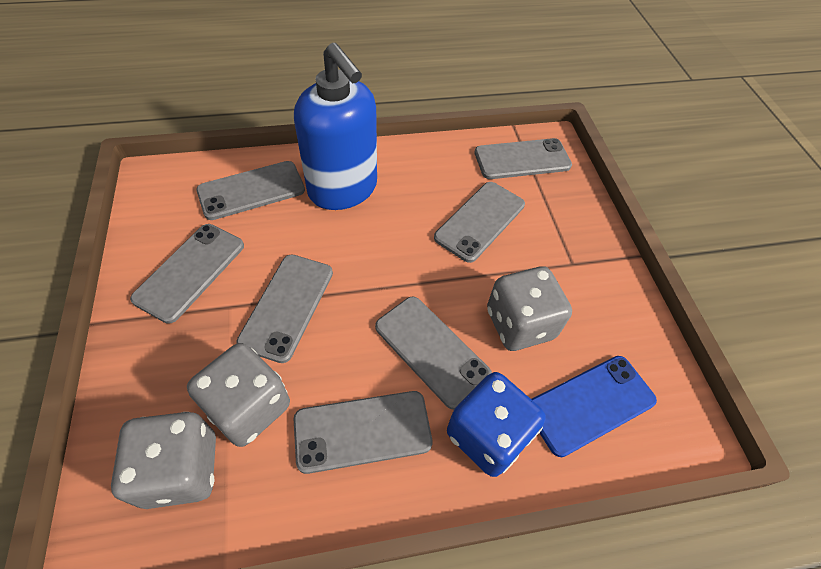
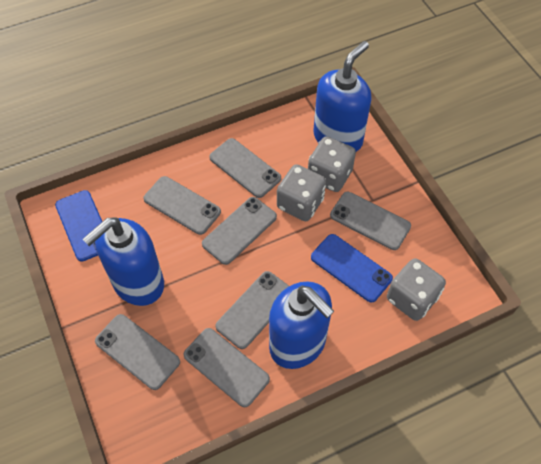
blue dice: [447,372,546,477] = 1 -> none = 0
blue phone: [531,356,657,457] = 1 -> [55,190,102,262] [311,234,393,303] = 2
blue soap dispenser: [294,43,377,210] = 1 -> [83,217,164,306] [269,281,334,369] [314,41,371,152] = 3

